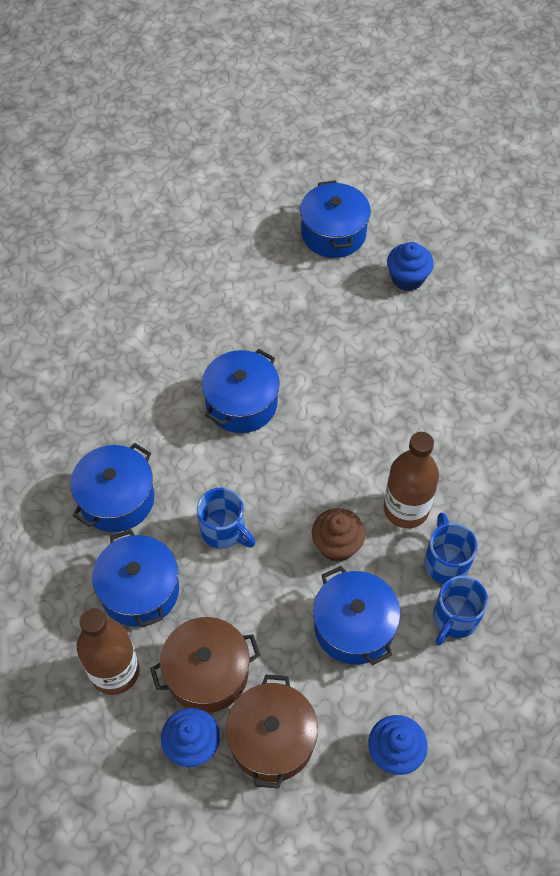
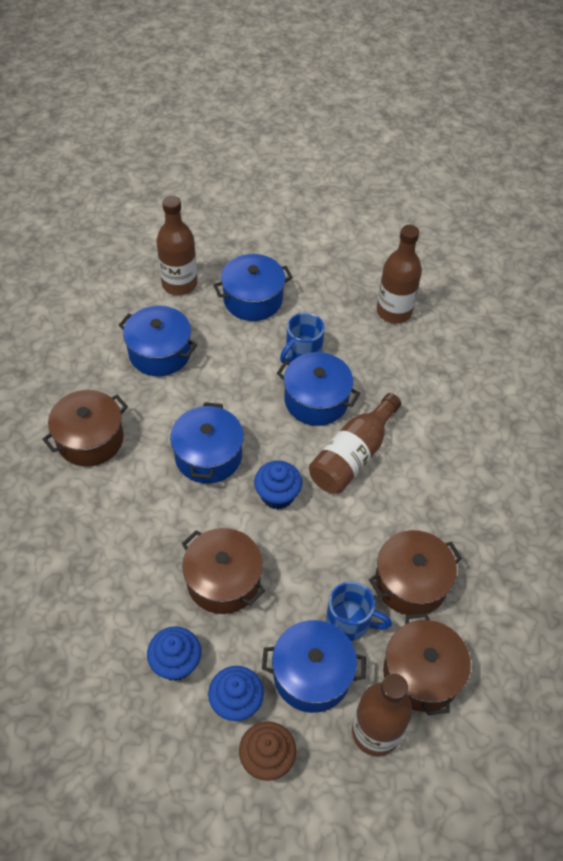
blue mug: [197,488,255,549] [424,513,477,584] [433,576,488,646] = 3 -> [280,313,325,363] [326,581,392,641] = 2
brown bottle: [77,608,139,695] [384,432,439,528] = 2 -> [156,196,197,295] [309,393,401,494] [352,674,412,757] [377,225,422,324] = 4
brown pot: [150,617,260,713] [226,674,318,789] = 2 -> [42,390,128,467] [182,528,265,614] [369,530,462,615] [383,613,471,715] = 4

